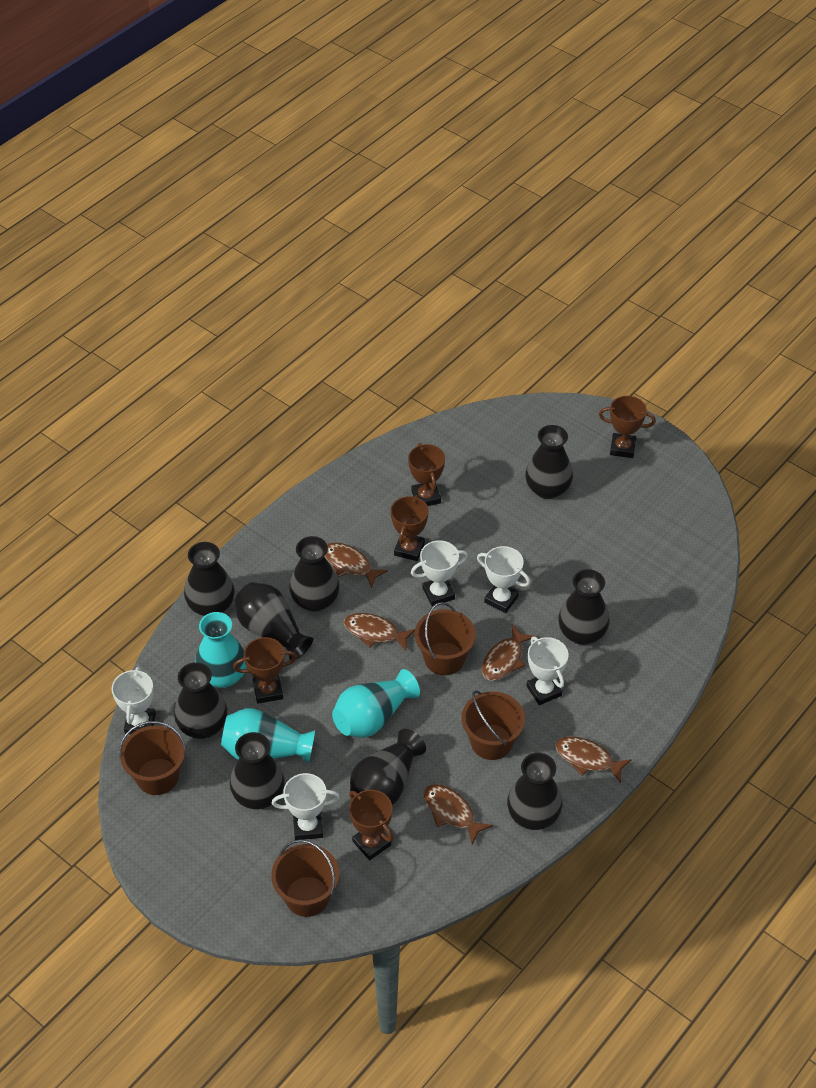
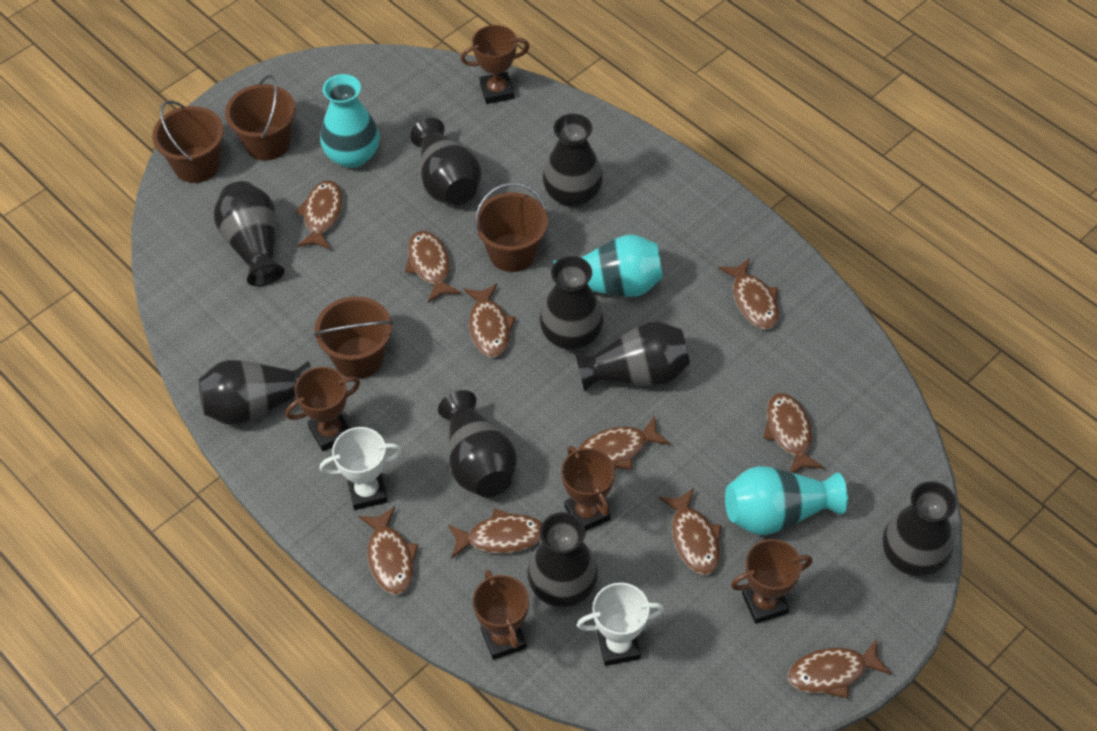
brown fish: [325,543,388,588] [344,613,415,651] [424,784,493,845] [482,625,536,681] [555,737,632,783] = 5 -> [295,180,343,250] [358,506,418,594] [405,231,461,303] [448,508,542,559] [464,284,516,357] [578,415,670,469] [659,488,722,575] [719,258,779,329] [763,393,824,473] [788,639,892,698] = 10
white trophy: [112,667,156,734] [272,773,340,840] [411,540,468,606] [477,546,530,613] [527,637,568,705] = 5 -> [320,427,402,510] [577,583,664,666] = 2

